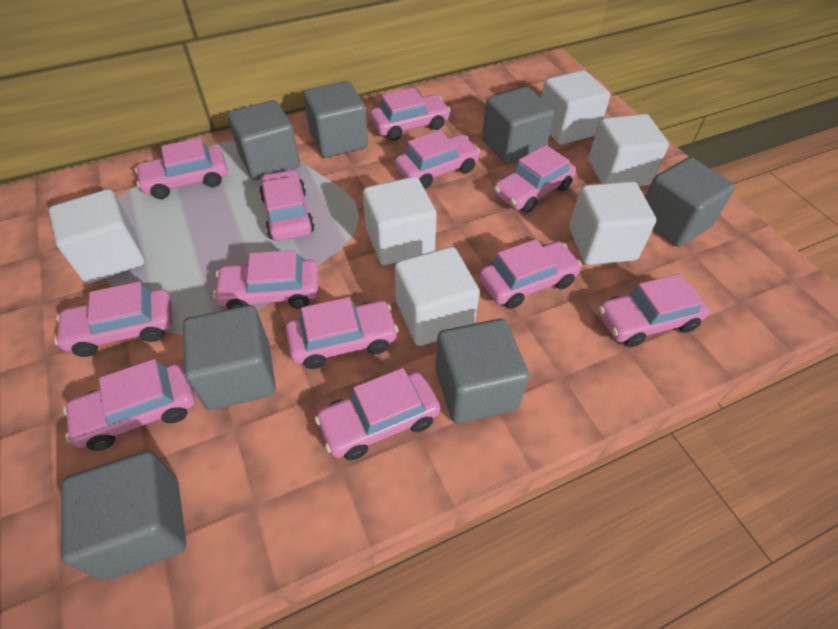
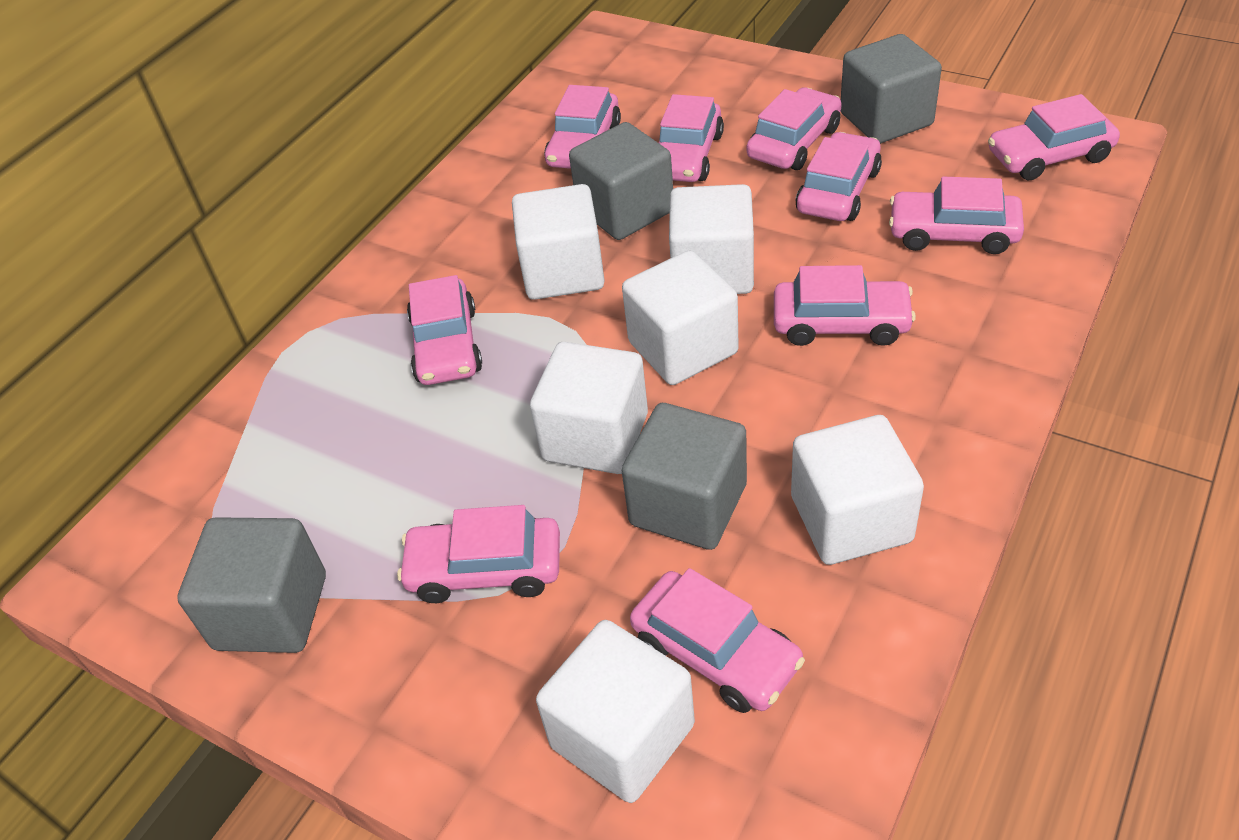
grey cube: [61,451,186,581] [183,305,276,410] [228,100,300,181] [303,81,368,158] [436,318,529,424] [482,87,554,165] [645,157,735,247] = 7 -> [177,517,326,653] [569,122,673,240] [622,403,747,550] [841,34,942,144] = 4
pink car: [54,282,172,357] [63,359,195,451] [135,138,228,199] [213,250,319,309] [259,170,315,241] [286,297,399,369] [315,368,440,461] [370,88,451,141] [395,130,481,189] [479,239,582,309] [494,145,576,213] [598,274,710,347] = 12 -> [397,505,560,603] [407,275,482,385] [544,85,621,169] [630,568,805,713] [659,94,724,182] [746,88,842,170] [774,265,916,346] [795,132,882,221] [889,177,1024,254] [988,94,1120,180] = 10

